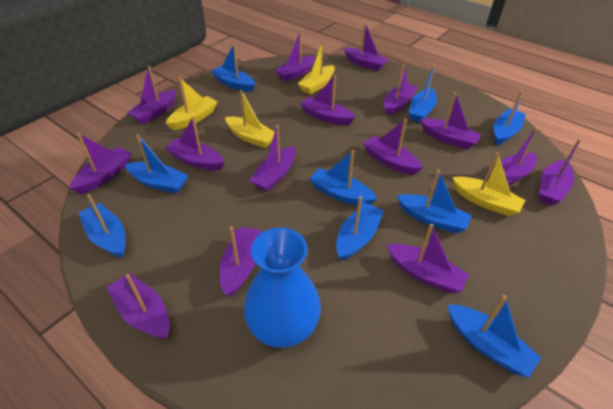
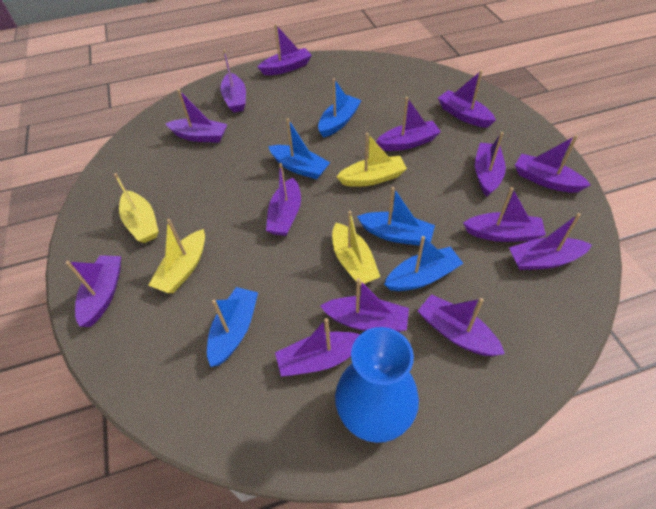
blue boat: [79,194,126,258] [125,134,189,193] [211,44,255,92] [309,150,377,206] [336,196,384,261] [397,169,472,233] [409,65,437,123] [447,295,541,377] [494,91,526,145] = 9 -> [207,287,258,367] [268,118,330,179] [318,78,362,138] [357,187,435,246] [384,236,463,291] = 5
purple boat: [69,133,131,194] [106,273,170,339] [127,65,176,124] [165,117,224,171] [220,226,262,297] [249,125,296,192] [275,30,315,82] [300,75,355,125] [344,22,389,71] [363,119,422,175] [384,63,418,115] [387,224,469,293] [420,92,481,149] [489,128,538,186] [539,138,581,205] = 15 -> [66,255,121,327] [165,89,227,143] [220,49,246,113] [258,24,312,75] [266,163,301,236] [275,318,360,376] [320,278,409,332] [376,97,441,151] [418,294,505,356] [438,70,496,128] [463,187,546,242] [475,132,506,197] [509,213,592,270] [515,135,591,193] = 14

